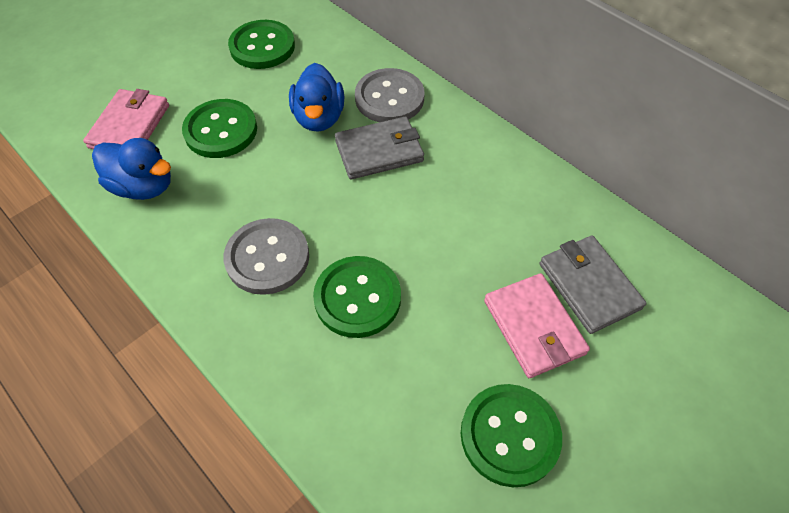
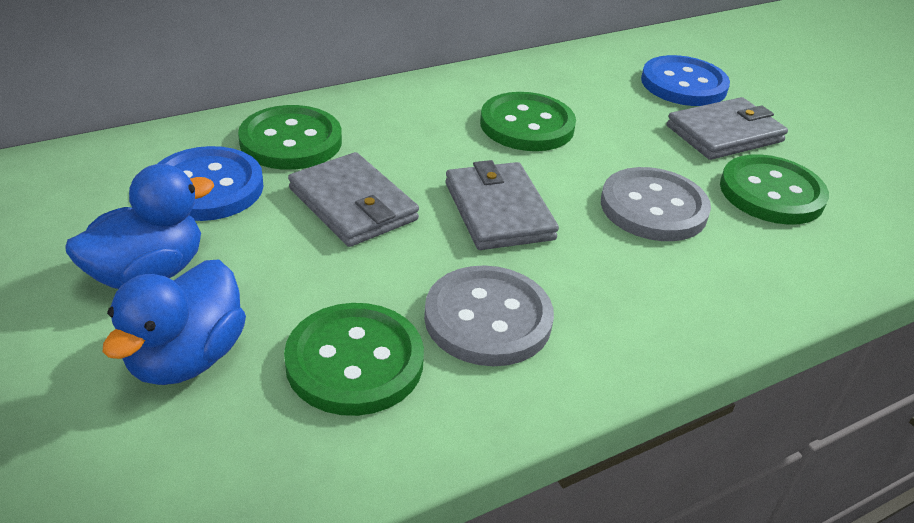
blue button: none = 0 -> [157,146,264,221] [641,55,730,106] = 2
grey wallet: [335,116,424,179] [540,236,646,334] = 2 -> [288,152,419,247] [445,160,559,250] [667,97,788,160] = 3
pink wallet: [83,89,169,149] [484,273,590,378] = 2 -> none = 0

